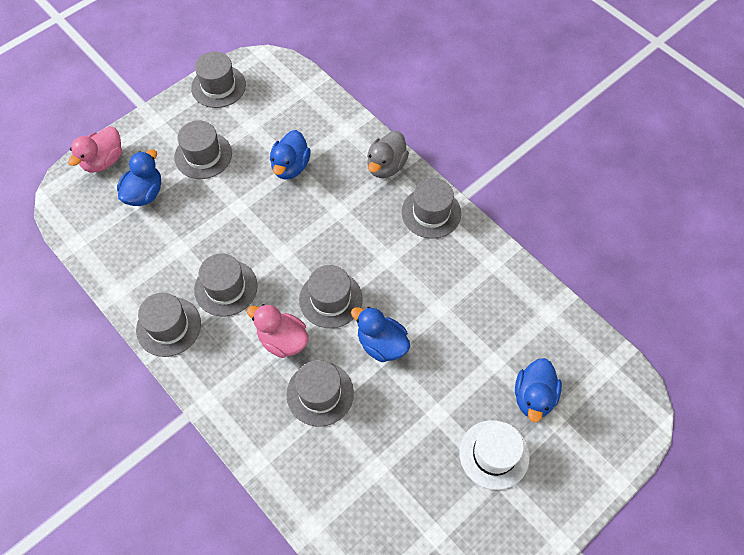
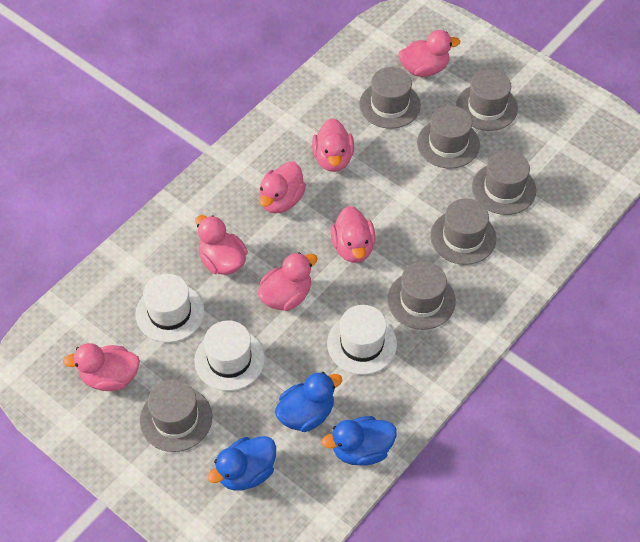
blue duck: [117,149,161,206] [270,130,311,179] [351,307,410,362] [515,358,562,422] = 4 -> [208,436,276,491] [275,372,342,432] [322,416,397,466] = 3
grey duck: [367,131,409,178] = 1 -> none = 0
pink duck: [68,127,122,172] [247,304,309,358] = 2 -> [63,343,140,391] [195,215,248,275] [258,252,318,311] [260,161,306,213] [312,118,354,172] [330,206,376,263] [399,30,460,77] = 7
white hat: [459,420,530,490] = 1 -> [135,274,204,343] [194,320,265,391] [327,305,397,375] = 3

